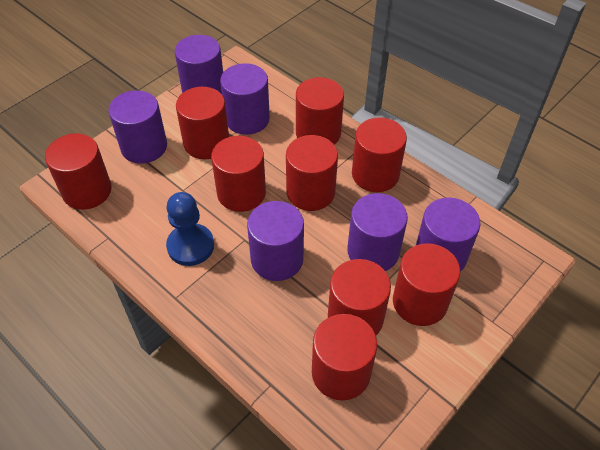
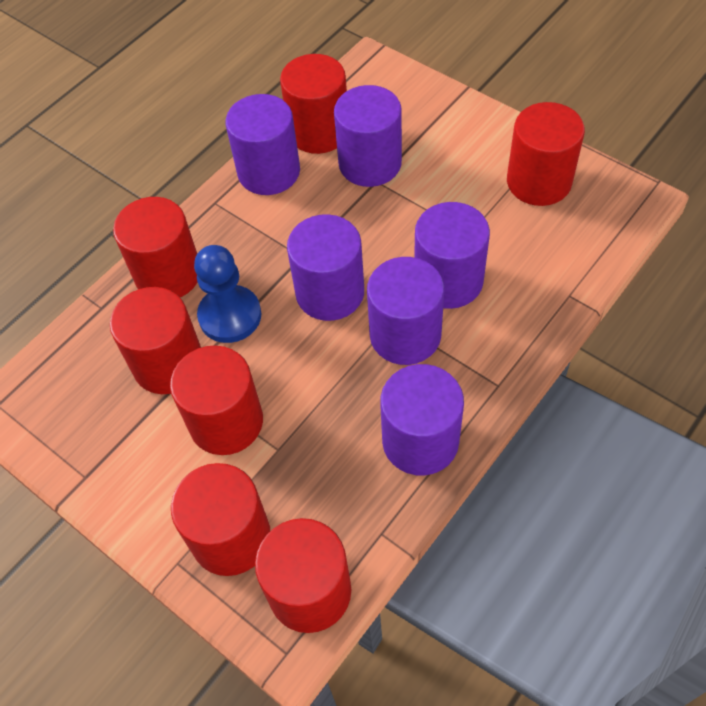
red cylinder: [45,134,112,210] [176,87,229,159] [211,136,266,212] [286,135,338,211] [296,77,344,145] [312,314,377,400] [328,259,391,335] [352,117,407,192] [393,243,461,326] = 9 -> [110,287,201,394] [113,197,198,297] [170,346,263,455] [171,463,270,576] [255,518,351,633] [280,54,347,154] [507,102,585,206] = 7

